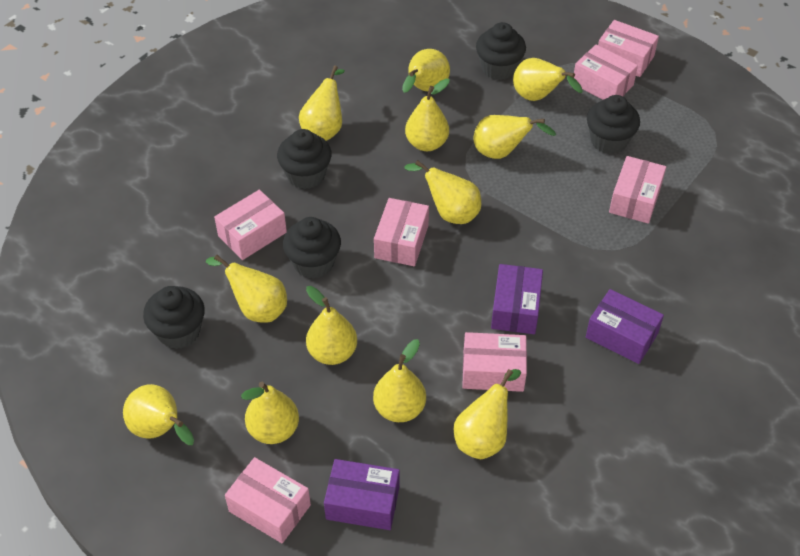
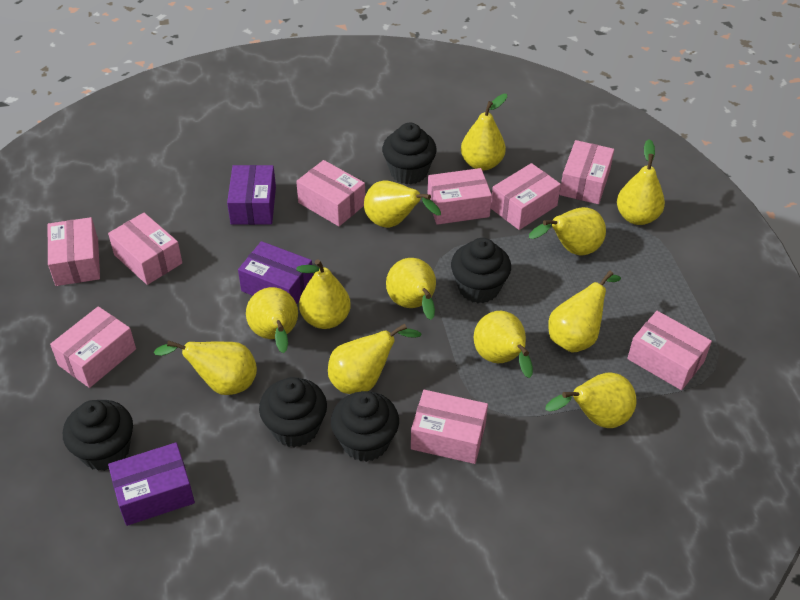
pink box: [214,190,287,260] [225,457,311,543] [374,198,429,266] [462,332,527,392] [574,45,638,100] [598,20,659,77] [609,156,666,224] = 7 -> [48,217,100,286] [50,306,136,388] [108,213,182,285] [296,160,365,226] [411,390,488,464] [427,168,492,225] [491,163,561,230] [559,140,614,204] [627,311,712,390] = 9

